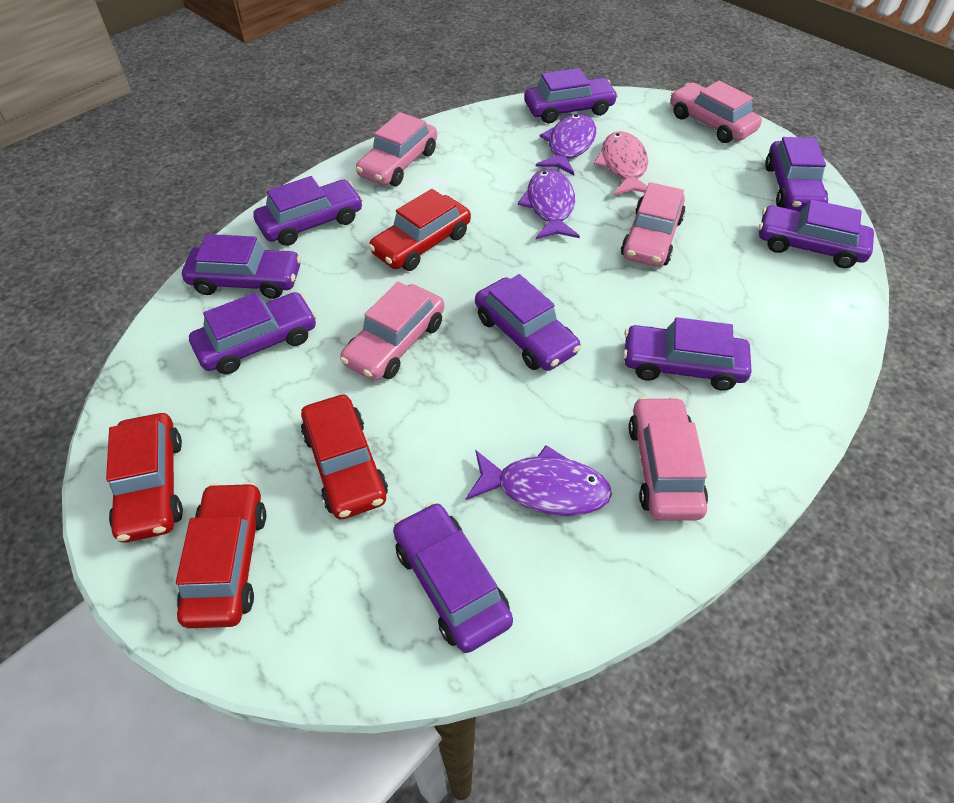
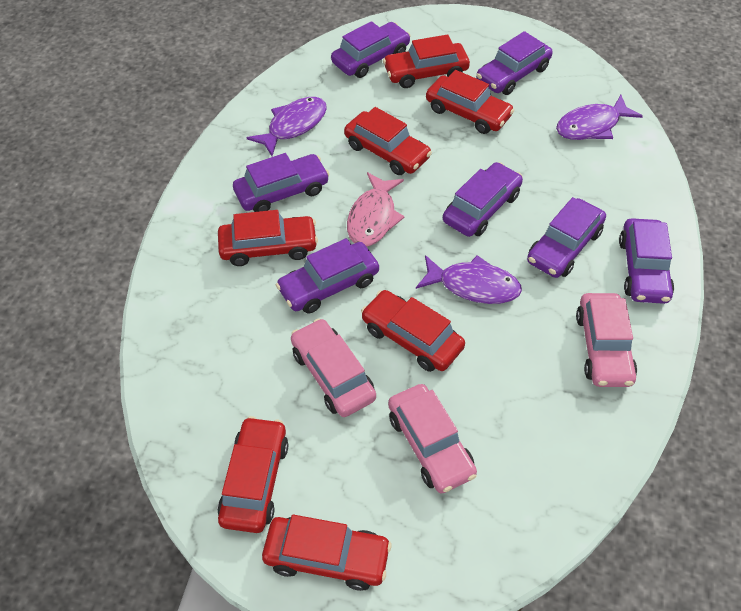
pink car: [340,282,444,381] [356,112,437,186] [621,182,686,267] [628,397,708,521] [670,80,762,143] = 5 -> [291,318,376,417] [388,384,477,493] [576,293,637,387] = 3
purple car: [182,234,301,299] [189,292,317,374] [253,176,363,246] [393,502,513,653] [475,274,581,371] [524,68,618,123] [623,317,751,391] [759,199,874,268] [765,137,828,211] = 9 -> [233,153,330,212] [276,238,379,314] [331,21,411,78] [443,162,523,237] [476,31,553,95] [527,197,606,278] [619,218,674,304] = 7
red car: [106,413,183,543] [176,482,266,628] [301,395,388,519] [368,189,471,271] = 4 -> [217,416,288,533] [218,210,318,266] [262,515,392,591] [344,107,432,175] [361,290,465,372] [383,34,470,88] [426,70,515,134] = 7

